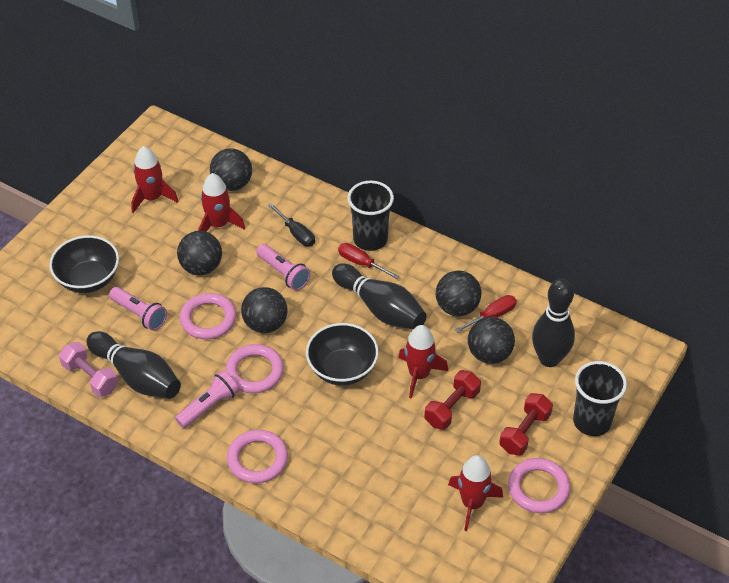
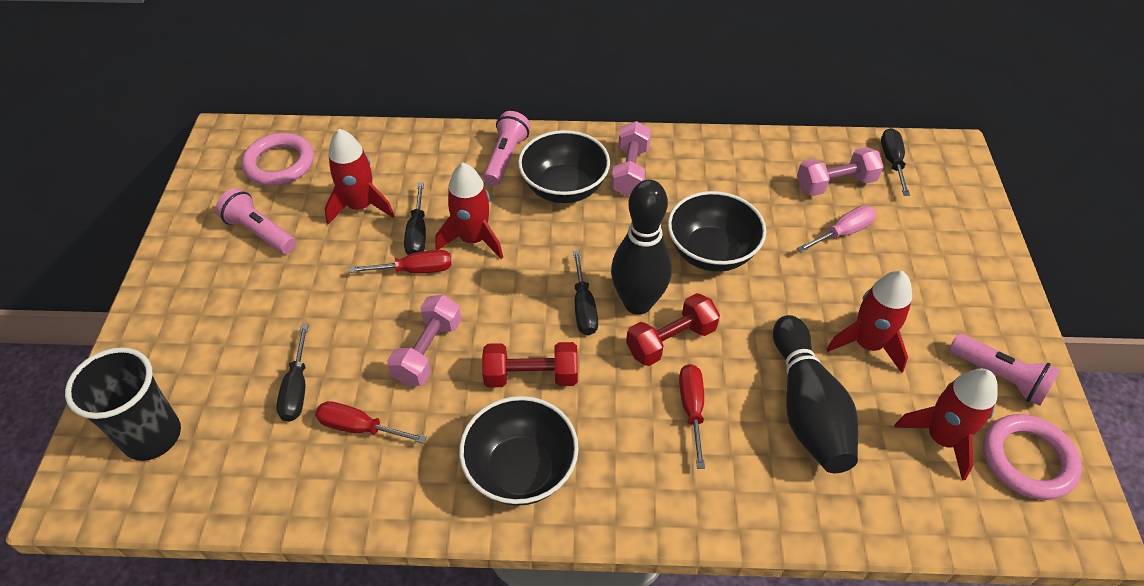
black ball: [177,231,222,275] [210,148,252,191] [241,287,288,333] [436,271,481,316] [468,317,515,364] = 5 -> none = 0
black bowl: [49,235,119,293] [306,323,379,386] = 2 -> [459,396,579,506] [518,130,610,203] [668,191,766,272] = 3
black bowling pin: [86,331,181,399] [332,264,426,329] [532,279,575,367] = 3 -> [611,180,672,315] [773,315,858,473] = 2
black cup: [347,181,394,251] [573,361,627,436] = 2 -> [65,347,181,461] = 1
black screwdriver: [268,203,315,247] = 1 -> [276,325,309,422] [404,183,426,255] [573,251,598,335] [881,128,910,196] = 4
pink dumbbell: [59,342,118,397] = 1 -> [387,295,461,386] [611,121,651,196] [797,147,884,196] = 3
pink ring: [180,293,236,340] [225,344,284,393] [227,430,288,484] [508,458,571,513] = 4 -> [242,133,314,186] [983,414,1082,500] = 2
pink screwdriver: none = 0 -> [797,206,876,253] = 1
red screwdriver: [338,243,399,279] [455,295,517,333] = 2 -> [315,401,426,444] [349,250,451,273] [679,364,705,469] = 3

